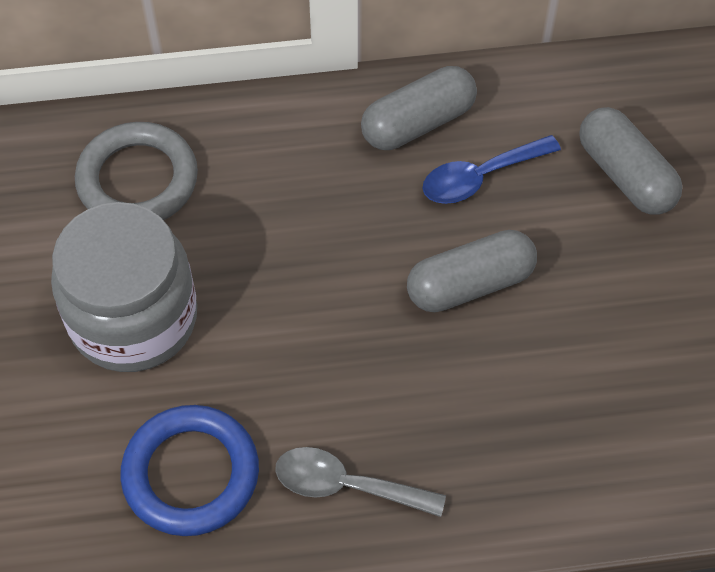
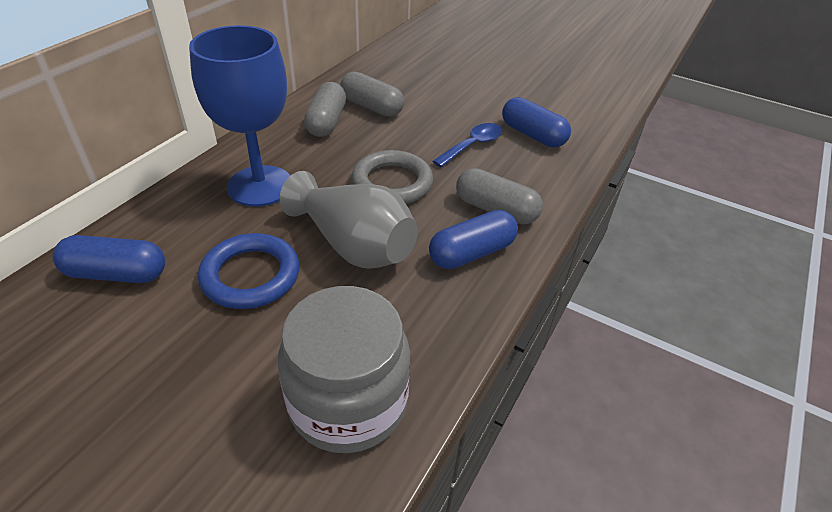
blue capsule: none = 0 -> [52,235,165,283] [429,210,518,269] [502,97,571,147] = 3
blue goblet: none = 0 -> [189,25,291,207] = 1
grey spoon: [275,447,446,517] = 1 -> none = 0
grey vase: none = 0 -> [280,171,418,269] = 1

